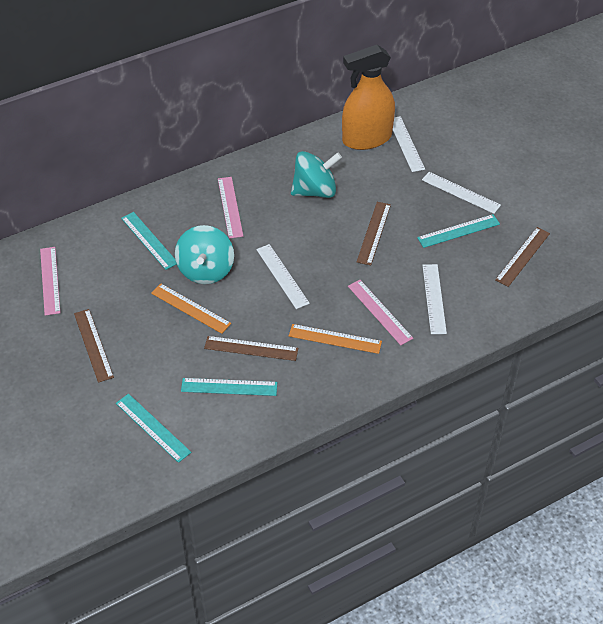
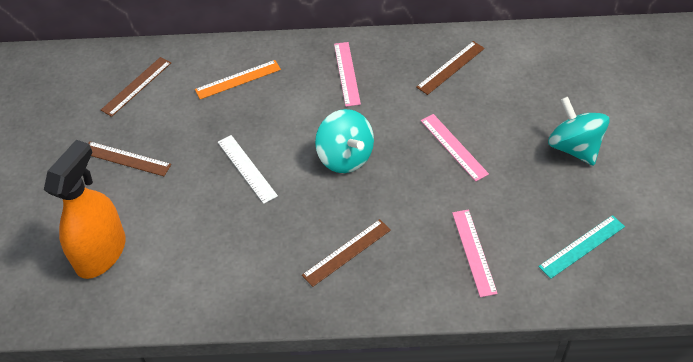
orange ruler: [151,283,231,334] [289,324,382,354] = 2 -> [195,60,281,99] = 1
turquoise ruler: [116,394,191,463] [121,212,176,270] [181,378,277,396] [417,214,500,248] = 4 -> [538,215,625,279] = 1
white ruler: [256,244,310,309] [393,116,425,172] [422,172,501,214] [422,264,447,334] = 4 -> [218,135,278,204] = 1

